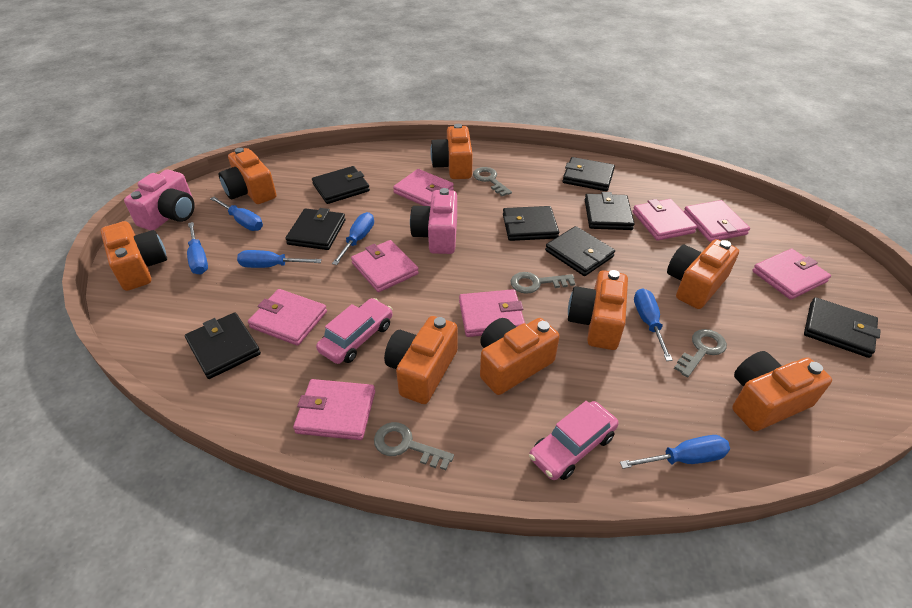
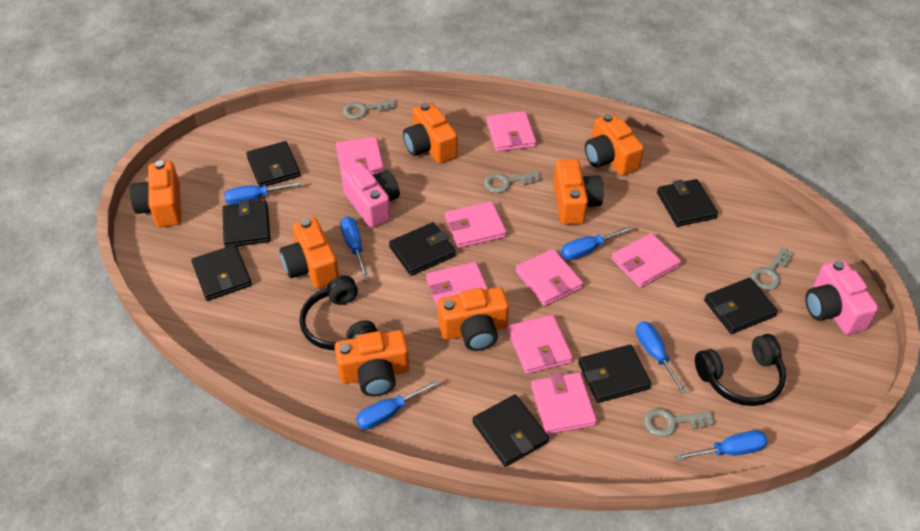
black headphones: none = 0 -> [300,276,378,350] [695,334,786,406] = 2
orange camera: [101,221,167,291] [219,148,277,204] [384,316,457,404] [430,124,473,179] [480,318,560,395] [568,270,628,350] [667,239,739,309] [732,351,832,431] = 8 -> [130,160,181,227] [280,218,339,288] [334,330,409,396] [403,102,458,164] [438,287,509,351] [553,159,603,225] [585,113,644,176] = 7
pink car: [316,298,392,364] [529,401,619,480] = 2 -> none = 0

